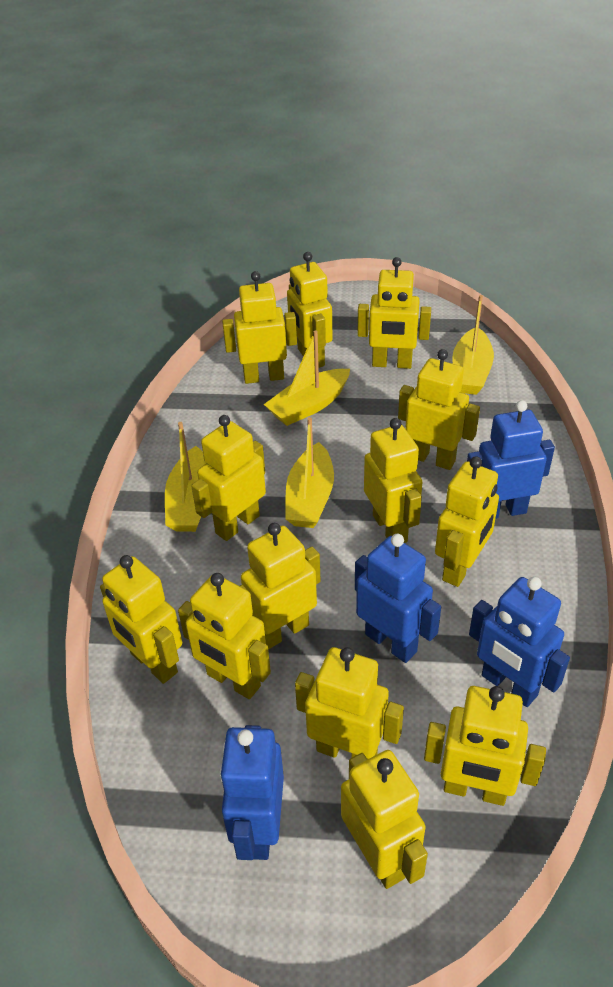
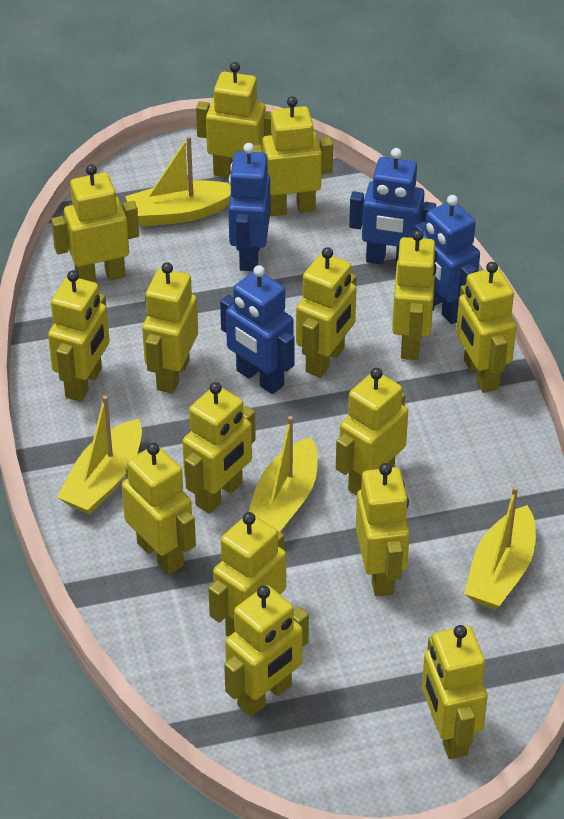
yellow robot: [100,555,182,684] [178,573,271,699] [191,415,266,541] [222,271,297,384] [240,523,321,649] [287,252,332,368] [295,647,404,759] [341,750,428,889] [358,257,431,369] [364,418,422,543] [398,349,480,470] [424,686,546,806] [435,456,499,587] = 13 -> [48,270,110,402] [51,164,139,283] [122,443,196,575] [142,262,198,394] [182,382,256,514] [196,62,272,178] [208,512,286,637] [224,585,309,717] [253,96,333,216] [296,247,357,378] [336,368,408,496] [356,463,410,596] [392,230,437,360] [422,625,488,759] [456,262,517,393] = 15

